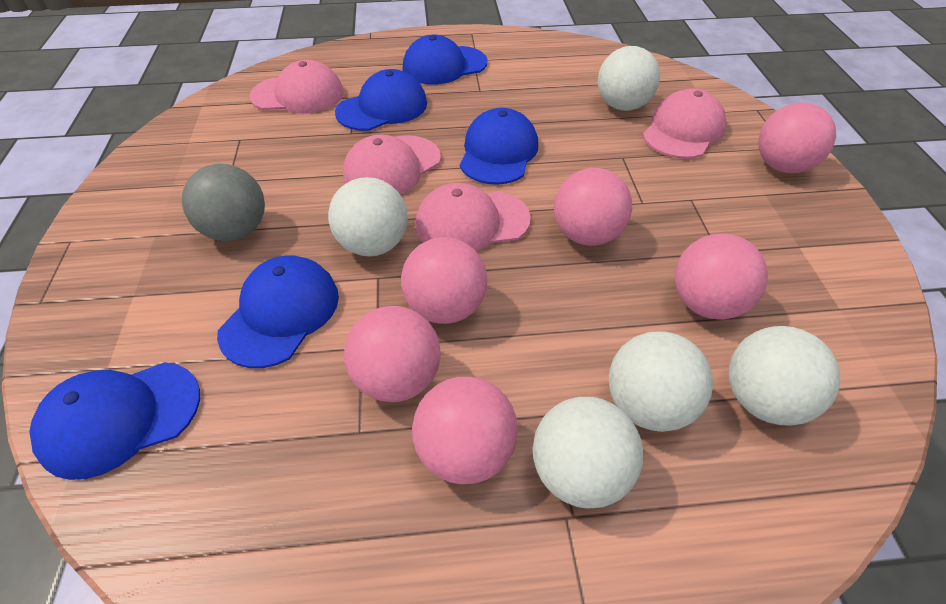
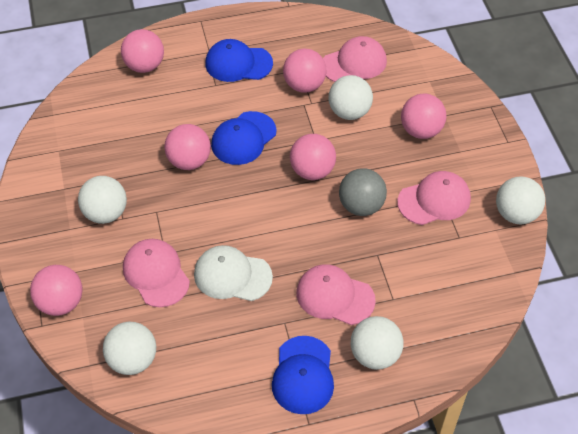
blue cap: [29,362,200,480] [217,255,339,368] [335,69,427,131] [403,35,487,85] [460,108,538,185] = 5 -> [205,39,273,82] [211,111,277,165] [272,336,334,414] = 3
white cap: none = 0 -> [194,245,273,301] = 1

